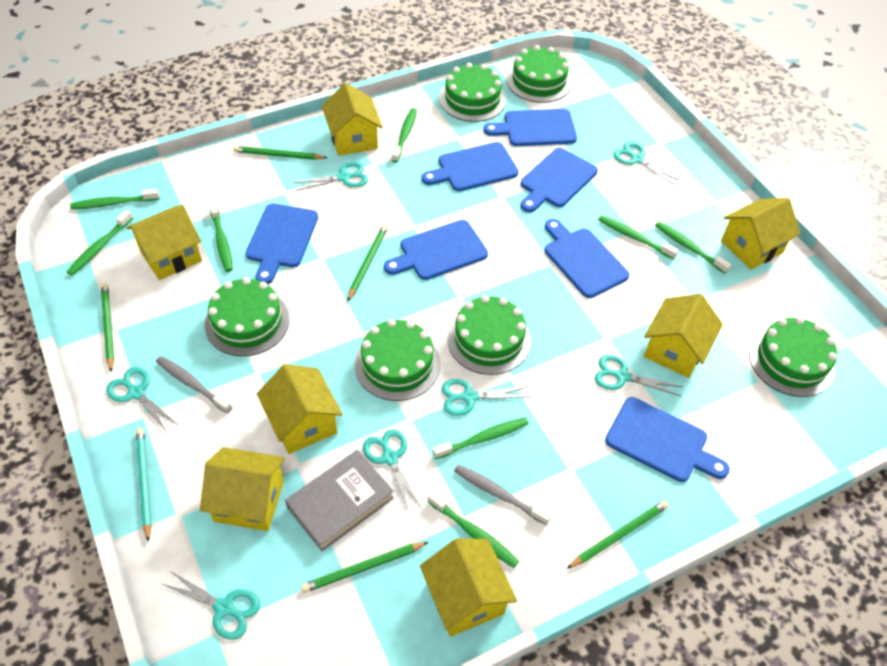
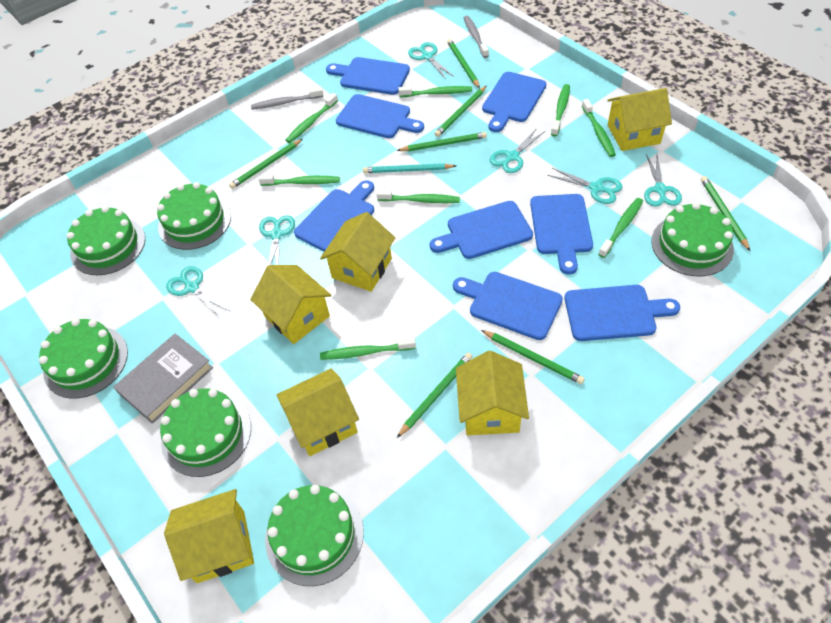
blue cutting board: [246,204,318,284] [384,220,488,280] [421,142,519,191] [483,109,577,146] [521,148,598,212] [545,219,629,298] [605,397,730,482] = 7 -> [294,180,374,252] [326,57,410,95] [336,94,424,138] [430,201,533,259] [453,272,563,340] [482,72,546,132] [530,194,593,275] [564,285,680,341] = 8
green pencil: [101,283,114,372] [233,146,327,160] [301,542,428,593] [348,224,388,301] [567,501,669,569] = 5 -> [229,139,303,189] [397,132,487,151] [397,353,473,438] [435,86,486,137] [447,39,480,88] [481,330,585,384] [701,176,750,251] = 7
turquoise scissors: [106,367,178,432] [160,570,260,640] [293,162,368,191] [363,429,422,512] [441,379,530,416] [595,355,683,396] [614,142,681,185] = 7 -> [166,266,231,318] [259,215,295,265] [408,42,454,79] [490,128,545,173] [547,168,622,204] [644,154,682,207] = 6
yellow house: [127,205,202,280] [200,447,285,531] [257,364,343,454] [322,83,383,156] [420,538,517,636] [644,294,723,378] [721,198,801,270] = 7 -> [164,489,254,583] [250,265,331,344] [277,368,359,456] [320,212,395,292] [456,350,529,435] [607,88,672,151] = 6

